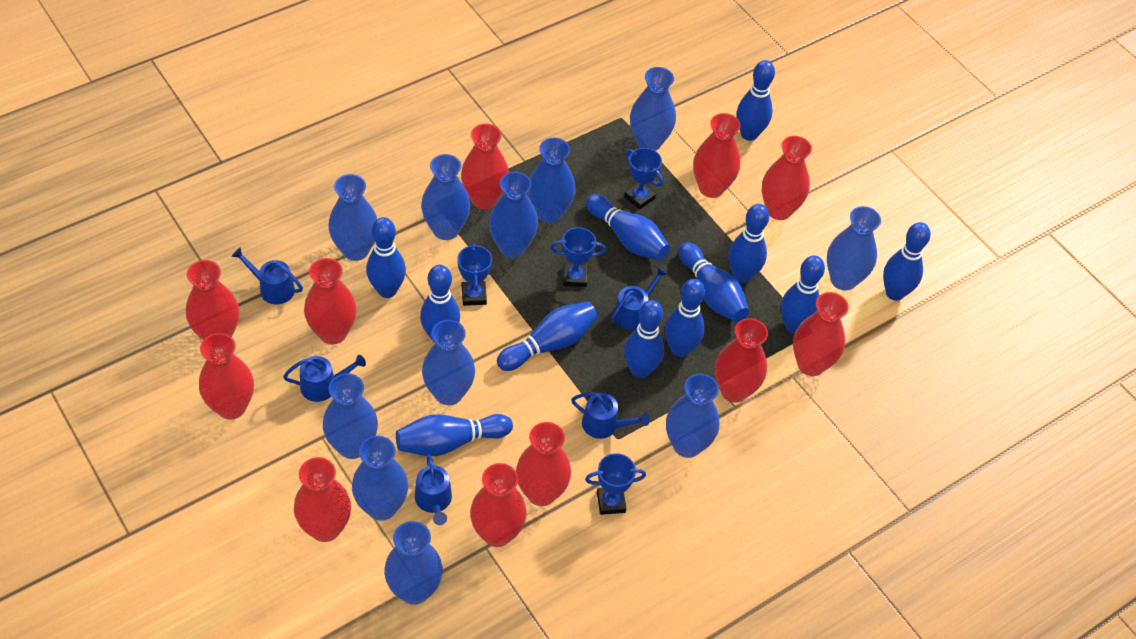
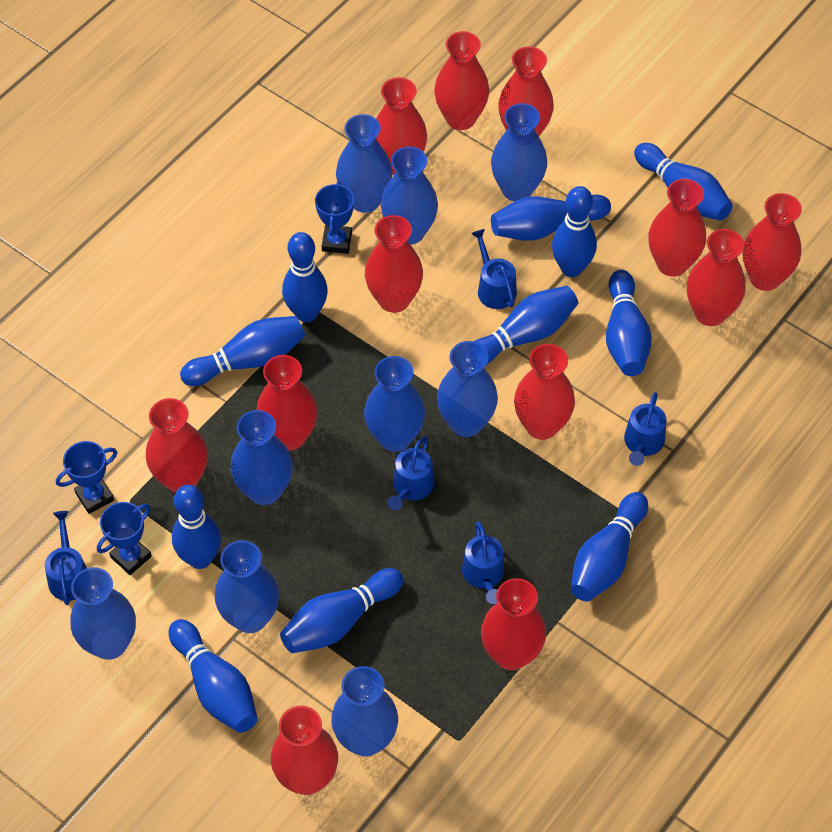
blue bowling pin: [366,217,406,298] [396,414,513,456] [420,265,460,343] [497,302,598,371] [586,194,670,260] [624,300,664,378] [665,279,705,357] [679,242,749,322] [728,204,769,283] [737,60,775,141] [781,255,825,334] [883,222,931,301] = 12 -> [169,619,258,733] [172,485,221,569] [180,316,305,386] [280,568,403,653] [282,232,328,322] [474,286,578,364] [491,195,611,241] [552,186,597,277] [571,492,648,601] [606,270,652,376] [634,143,733,221] = 11
blue trophy: [457,243,492,306] [551,227,606,287] [585,453,646,515] [624,148,663,210] = 4 -> [56,441,117,514] [97,502,152,575] [315,181,354,254] = 3
blue vase: [323,373,378,459] [328,174,377,261] [352,436,408,521] [384,521,443,605] [421,154,470,240] [422,320,475,405] [489,172,538,258] [528,138,576,223] [630,67,676,151] [666,374,719,458] [827,206,881,291] = 11 -> [70,567,136,660] [215,540,279,633] [231,410,293,505] [331,666,398,757] [336,114,393,213] [364,356,425,452] [381,147,438,245] [437,341,498,437] [491,103,547,202] = 9
red vase: [186,260,239,340] [199,333,254,420] [294,457,351,542] [304,258,357,344] [461,123,509,209] [470,463,527,547] [516,422,571,506] [693,113,741,198] [715,318,768,403] [762,136,812,220] [793,292,849,376] = 11 -> [146,398,208,493] [257,355,318,451] [271,706,338,795] [365,215,423,313] [376,77,427,175] [434,31,489,130] [481,578,546,670] [498,46,554,136] [514,344,575,440] [648,179,706,277] [687,229,746,326] [743,193,802,291] = 12

